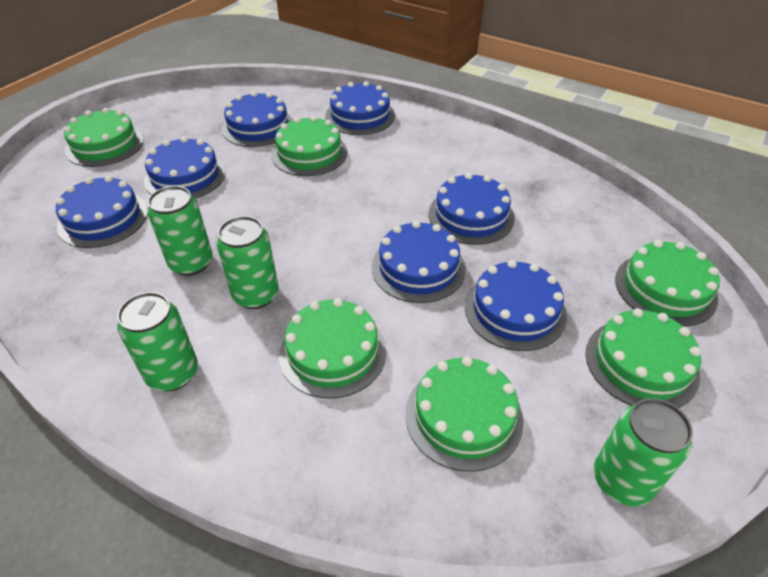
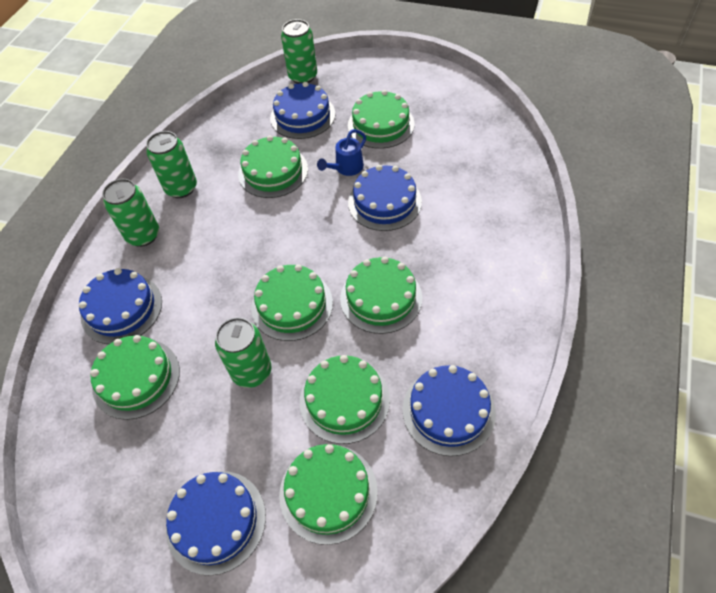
blue cake: [56,176,148,248] [144,137,226,198] [222,91,293,147] [325,81,395,135] [372,221,466,303] [429,173,515,245] [465,260,567,351] = 7 -> [79,268,162,344] [166,471,266,576] [270,82,335,139] [348,165,422,231] [403,365,496,456] = 5
blue watering can: none = 0 -> [317,129,366,176] = 1
green cake: [64,108,144,167] [271,116,348,176] [279,298,387,399] [406,356,524,472] [586,308,701,408] [615,240,720,326] = 6 -> [90,335,180,420] [238,135,308,198] [251,264,333,341] [279,444,378,545] [300,355,390,444] [340,257,422,334] [348,90,415,149] = 7

